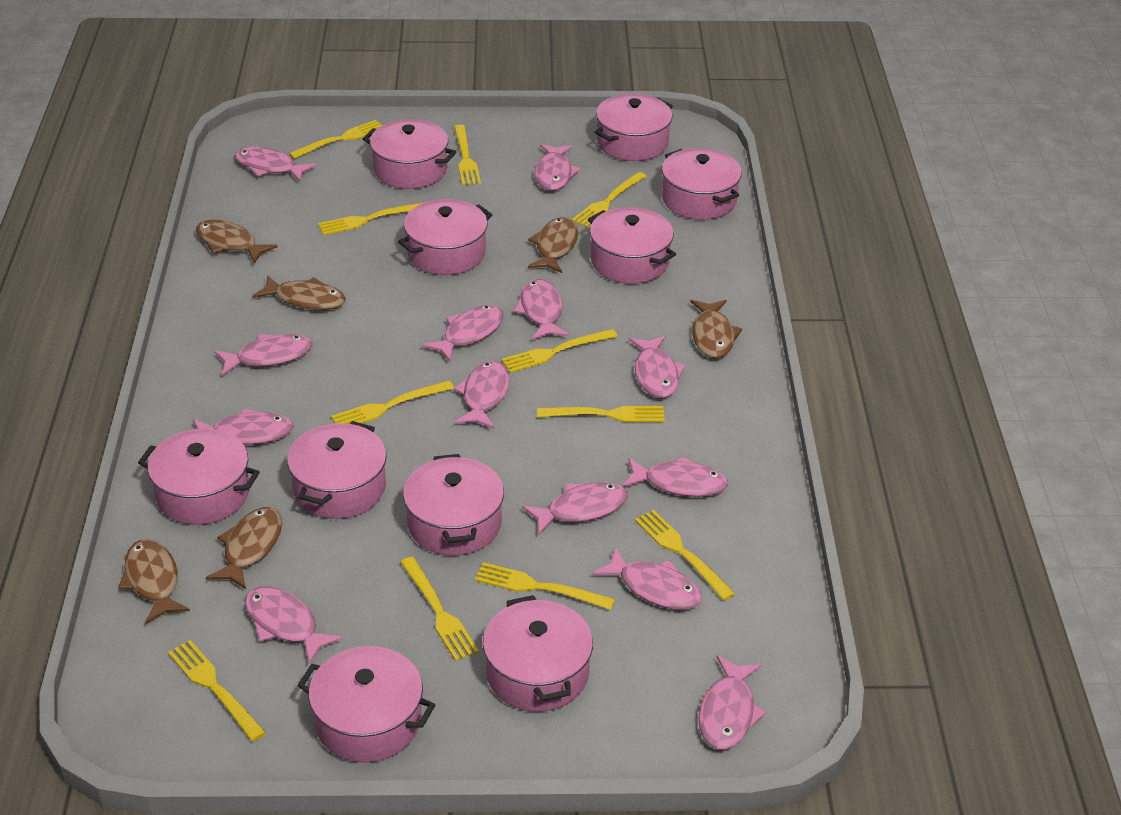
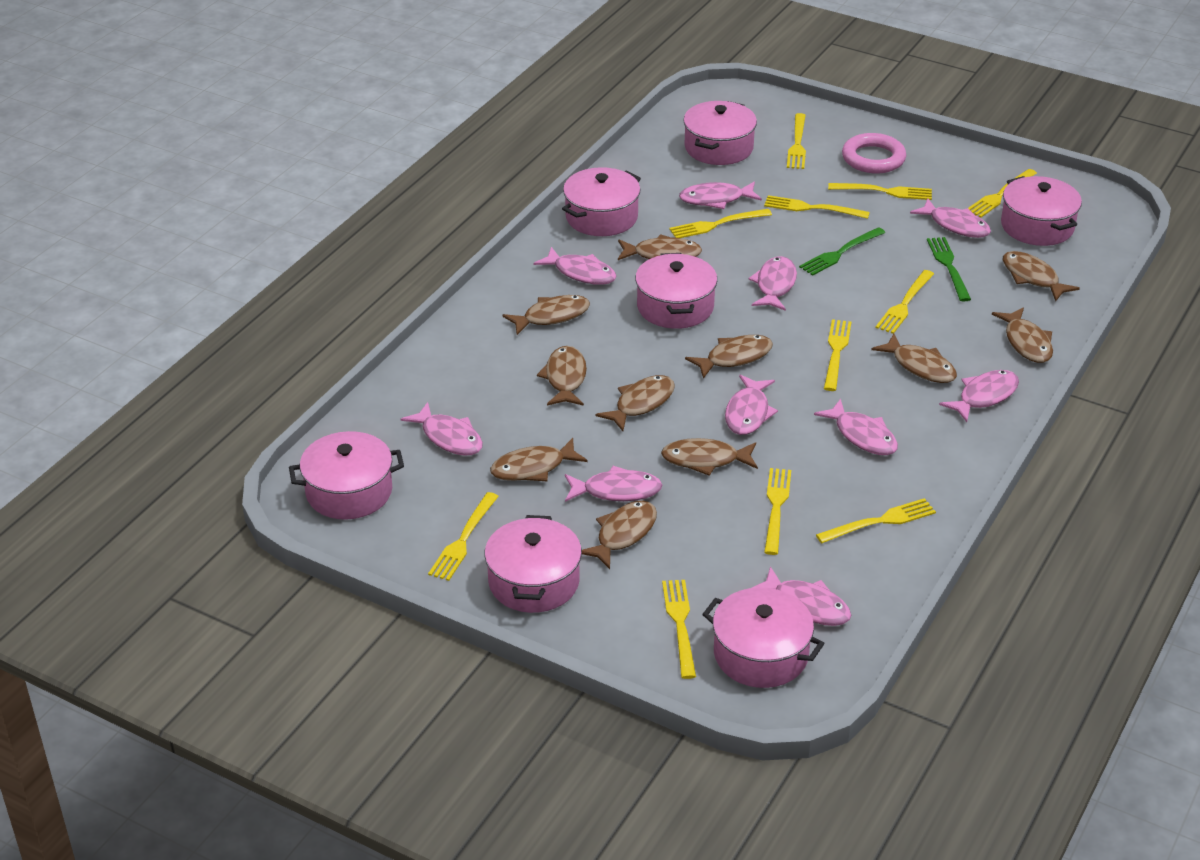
brown fish: [118,539,190,624] [196,219,278,264] [206,507,282,589] [253,275,346,310] [528,218,578,273] [690,300,742,358] = 6 -> [490,438,588,481] [502,295,590,335] [537,346,587,406] [582,501,657,569] [595,375,675,431] [618,234,702,260] [661,438,758,476] [685,335,773,379] [871,334,957,383] [992,307,1053,363] [1003,251,1080,302] = 11
green fork: none = 0 -> [799,227,885,276] [927,237,971,302] = 2
pink fish: [193,408,294,445] [214,334,313,376] [235,147,317,182] [245,587,343,663] [422,305,504,361] [454,360,510,429] [513,279,569,340] [522,482,628,534] [535,144,581,191] [593,547,702,610] [622,456,728,497] [629,336,686,398] [699,655,766,749] = 13 -> [401,402,483,455] [534,247,617,285] [565,466,662,502] [679,181,762,209] [725,375,778,435] [748,256,797,311] [752,566,851,626] [814,399,898,455] [910,199,991,238] [939,370,1019,422] = 10
pink pot: [138,429,260,525] [287,421,387,519] [298,646,435,762] [363,119,456,189] [398,199,492,275] [403,454,504,556] [483,595,593,712] [588,207,676,284] [594,94,673,161] [662,148,742,220] = 10 -> [289,431,404,520] [484,515,582,613] [562,167,641,236] [635,253,717,329] [683,101,757,165] [702,587,825,688] [1001,176,1082,246] = 7
pink ring: none = 0 -> [842,133,906,173] = 1

